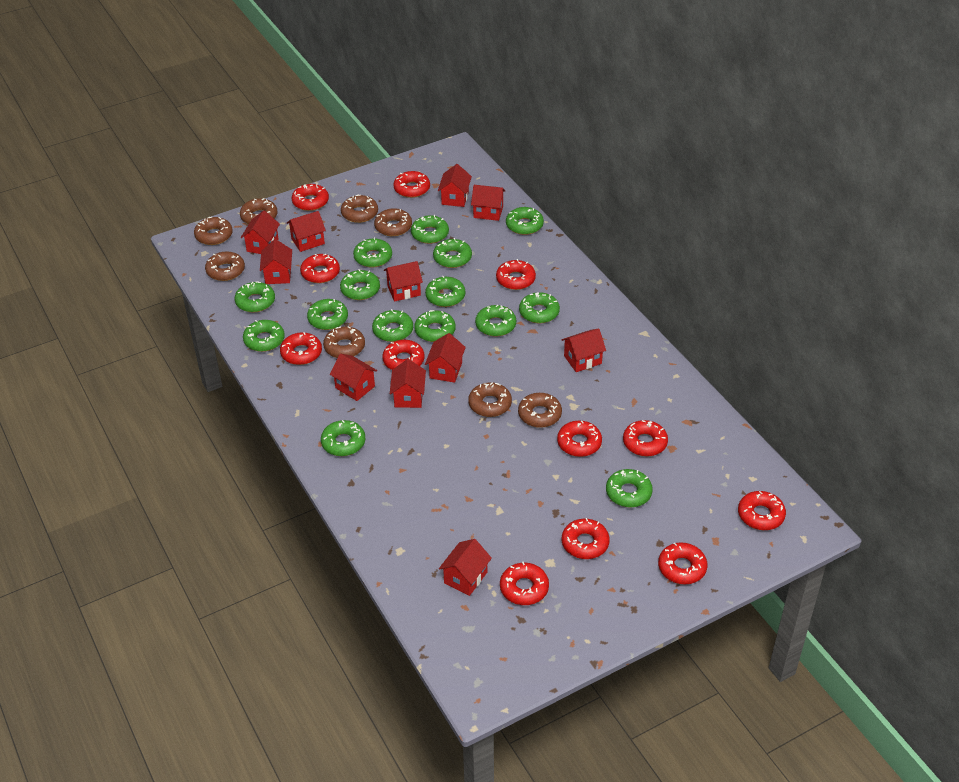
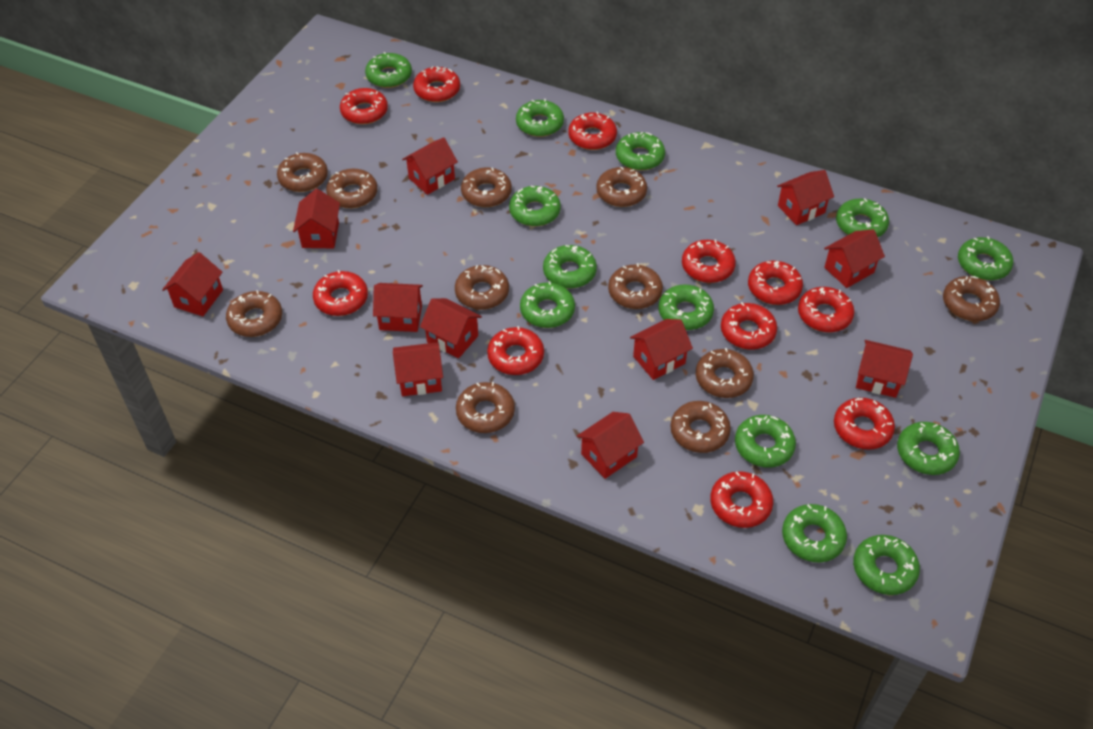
brown donut: [194,217,233,245] [205,251,245,281] [240,198,278,224] [323,326,365,358] [341,195,378,223] [374,208,412,236] [468,382,512,417] [518,393,562,428] = 8 -> [226,290,282,337] [277,152,328,192] [326,169,378,208] [455,265,509,310] [456,382,515,433] [461,168,512,207] [596,167,647,207] [608,263,663,309] [671,401,731,453] [695,348,754,398] [943,276,1000,321] = 11
green donut: [235,281,275,312] [243,320,285,352] [307,299,348,330] [321,420,366,456] [340,269,380,300] [353,237,392,268] [372,309,413,342] [411,215,449,244] [414,310,456,342] [425,276,465,307] [433,238,472,268] [475,305,516,337] [506,207,544,235] [519,292,560,323] [606,469,653,507] = 15 -> [365,52,412,88] [509,186,561,226] [516,99,564,137] [520,281,575,328] [543,245,597,289] [616,132,665,170] [659,285,714,330] [735,415,796,467] [782,504,847,562] [836,198,889,237] [853,535,920,595] [897,422,960,475] [958,236,1013,280] = 13
red donut: [280,332,322,365] [292,184,329,211] [300,254,340,283] [382,340,425,370] [393,171,430,198] [496,259,536,290] [500,562,549,605] [557,421,602,457] [562,518,610,559] [623,420,668,456] [658,542,707,584] [738,491,786,530] = 12 -> [313,270,368,316] [340,88,388,124] [413,66,460,102] [487,326,544,375] [568,112,617,150] [682,240,736,283] [710,471,773,528] [721,302,777,350] [748,261,803,305] [798,287,854,332] [834,398,895,450] = 11

